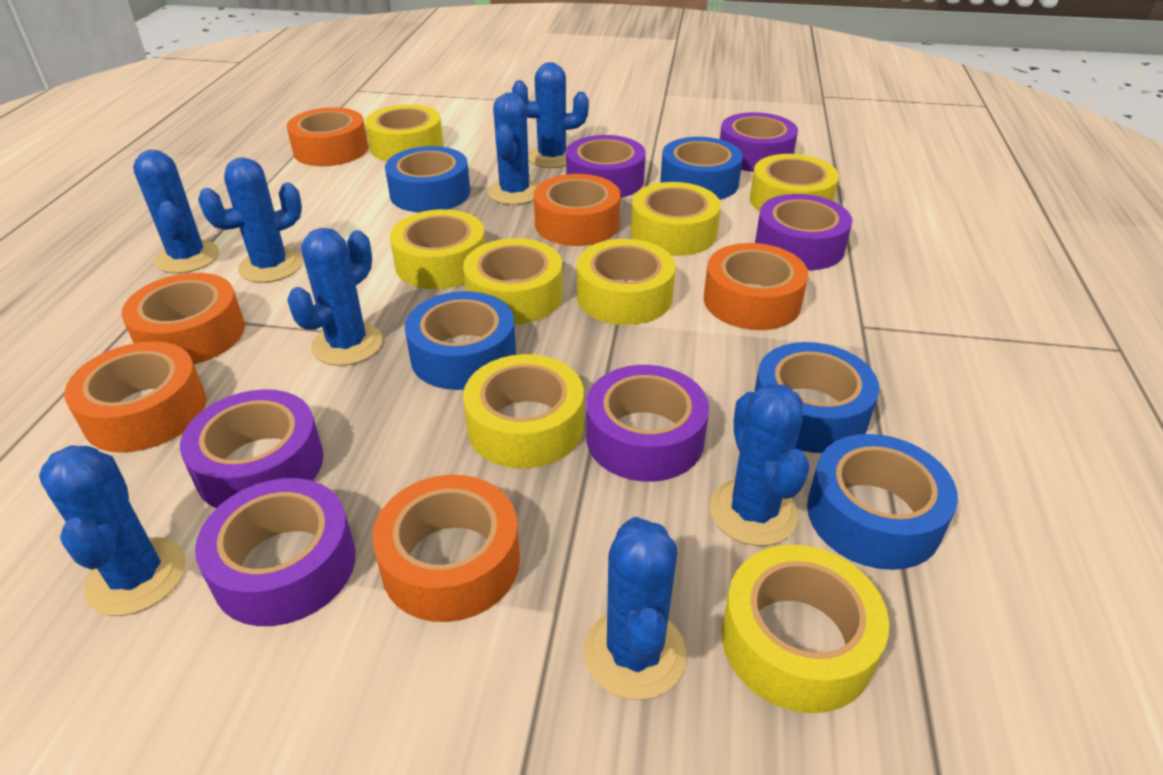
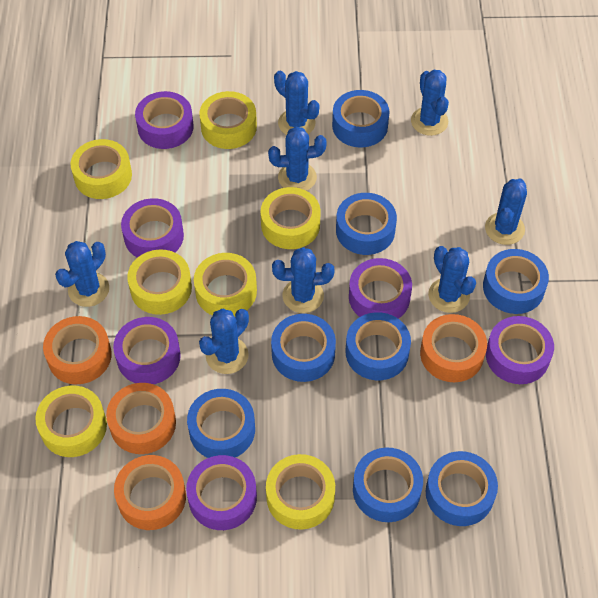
blue tape: [385,146,470,212] [405,291,516,390] [660,137,743,200] [754,342,879,453] [807,434,958,570] = 5 -> [187,389,255,458] [271,314,336,382] [332,90,389,148] [336,193,397,255] [346,312,411,380] [353,448,423,522] [426,451,498,526] [483,249,549,314] = 8
orange tape: [64,341,206,453] [121,273,245,364] [287,107,368,166] [372,475,520,622] [534,174,620,246] [704,243,808,330] = 6 -> [43,316,112,384] [106,383,176,454] [114,455,186,530] [420,314,487,382] = 4
yellow tape: [365,104,443,161] [390,209,485,289] [463,238,563,324] [463,354,584,469] [577,239,676,325] [631,182,721,256] [722,545,889,713] [750,154,839,212] = 8 -> [35,386,107,457] [70,139,132,199] [127,249,192,315] [194,253,257,316] [199,91,257,149] [260,187,321,249] [266,454,335,529] = 7

